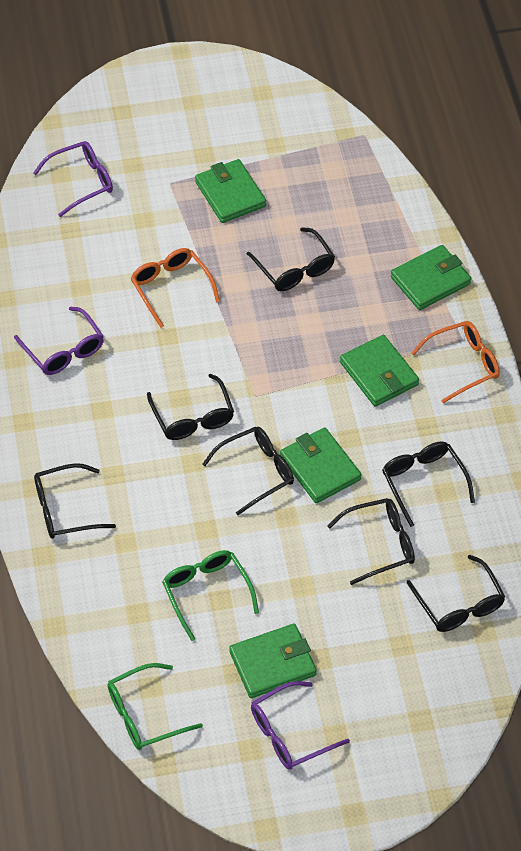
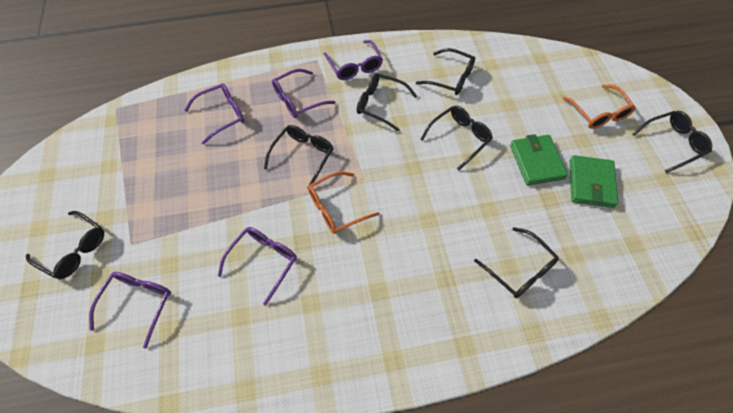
green glasses: [107,663,203,750] [162,550,259,641] = 2 -> none = 0
green wallet: [195,159,266,223] [229,624,317,698] [280,427,361,503] [340,335,419,406] [391,245,471,310] = 5 -> [510,134,568,185] [570,155,618,208] = 2
purple glasses: [14,307,104,375] [33,141,113,217] [251,681,350,770] = 3 -> [89,272,171,348] [185,83,244,144] [218,227,297,305] [272,69,336,118] [324,40,383,80] = 5

